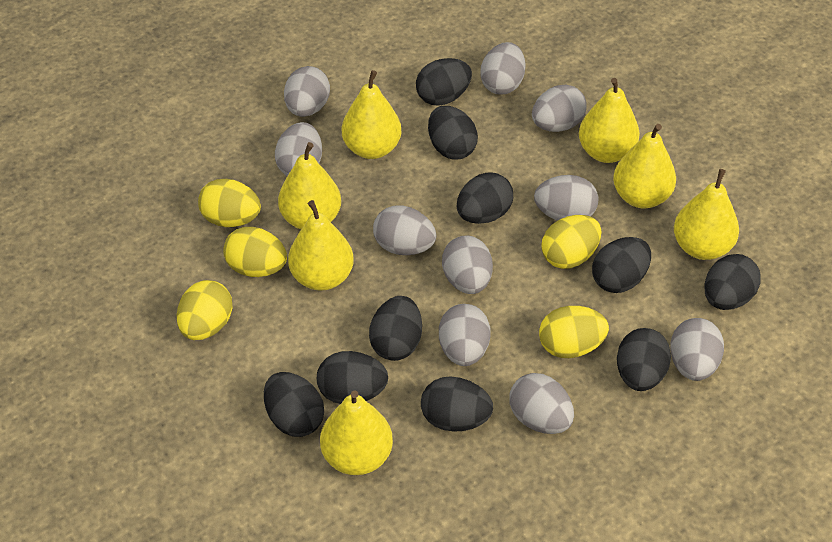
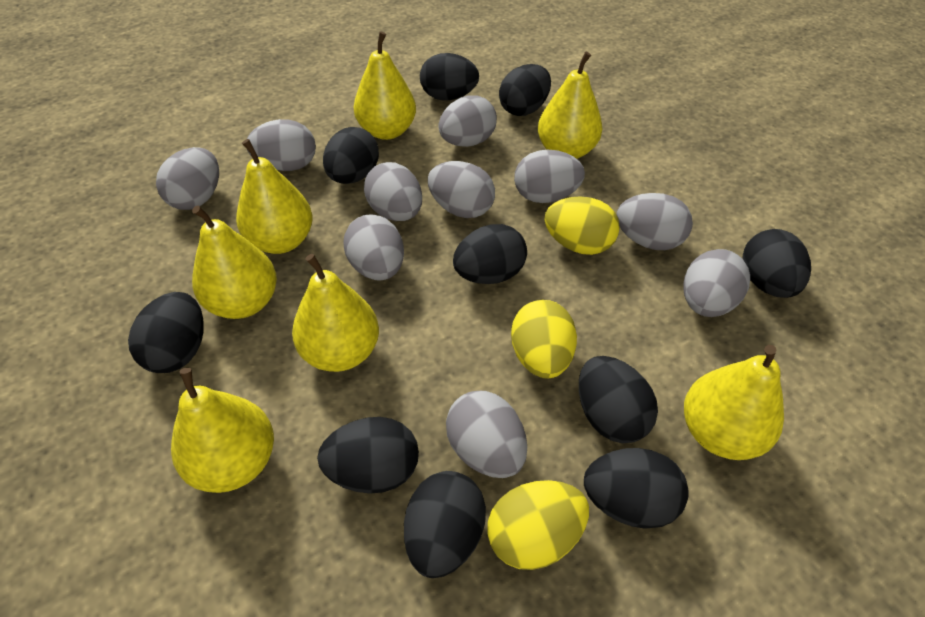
yellow egg: [177,280,232,340] [198,179,261,227] [223,227,287,277] [539,306,609,358] [541,215,602,269] = 5 -> [487,480,589,570] [511,300,577,378] [545,196,620,255] = 3

